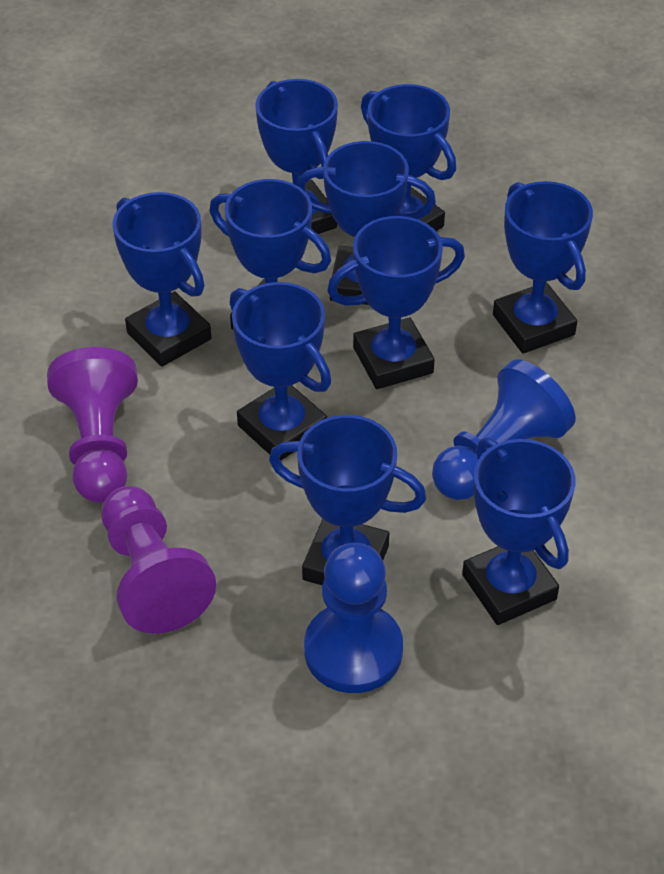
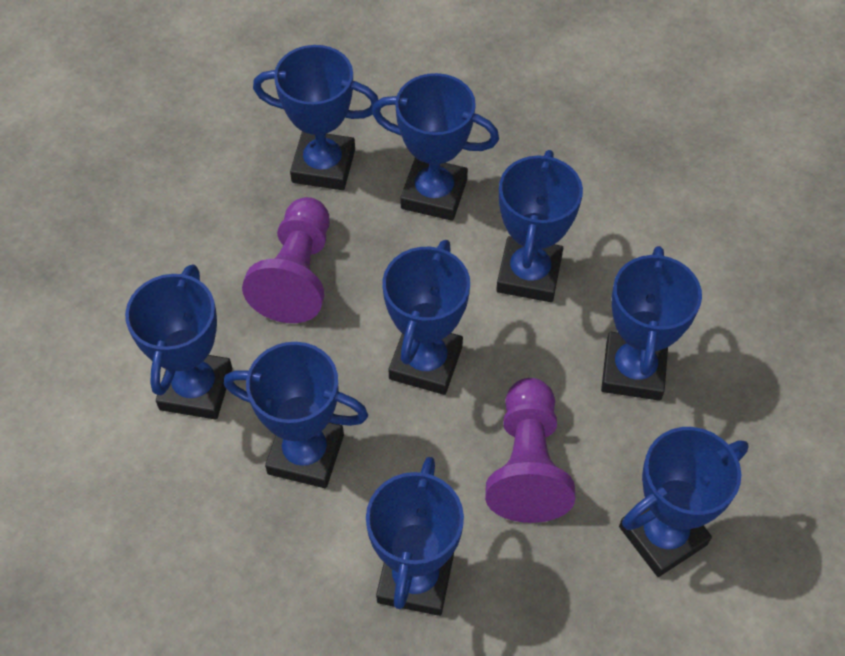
blue pawn: [304,543,403,693] [432,359,575,500] = 2 -> none = 0
blue trophy: [113,192,211,367] [210,179,331,330] [230,282,331,461] [255,79,338,234] [269,415,426,585] [297,141,436,305] [327,216,465,389] [361,84,456,231] [462,437,575,625] [493,181,593,354] = 10 -> [125,264,232,420] [224,342,368,488] [253,45,378,190] [366,457,464,616] [372,73,499,221] [383,240,470,395] [496,150,583,302] [601,246,702,401] [619,427,748,577] = 9

